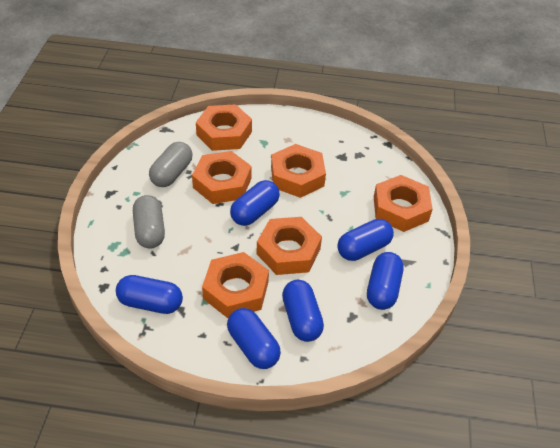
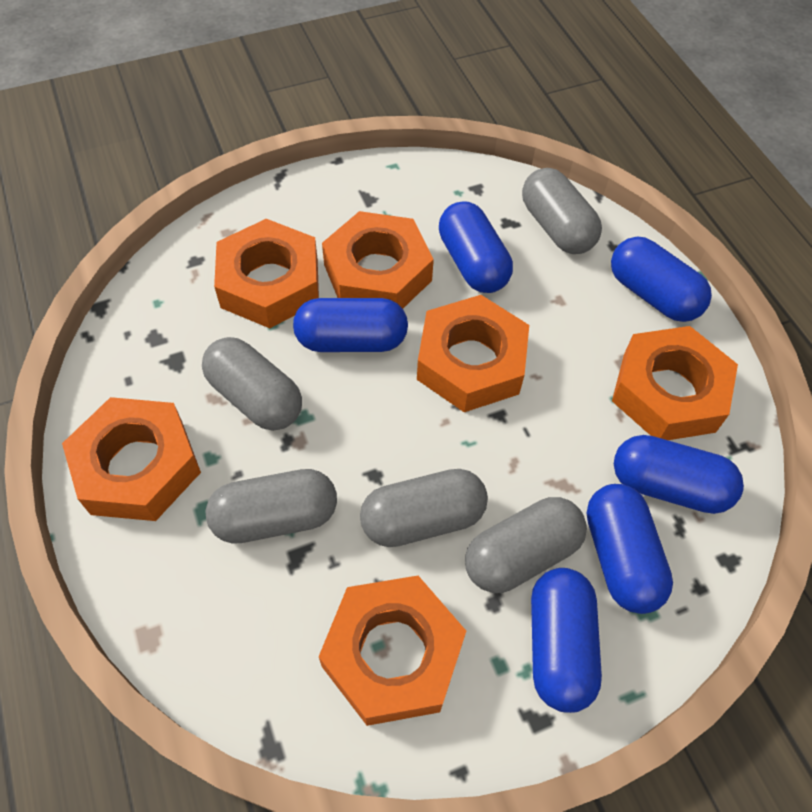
grey capsule: [133,195,165,249] [149,142,193,187] = 2 -> [202,337,302,431] [206,469,337,544] [360,469,488,547] [465,497,587,593] [522,168,602,254] = 5

